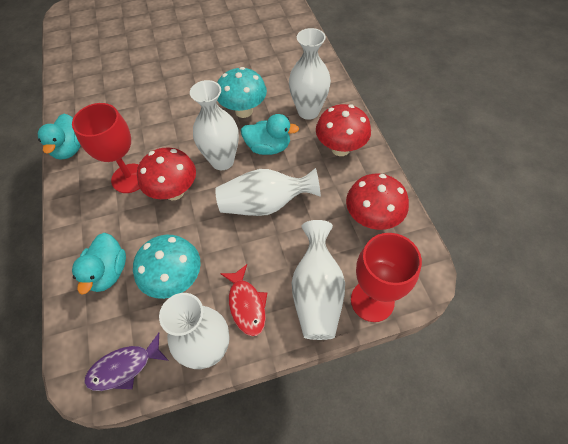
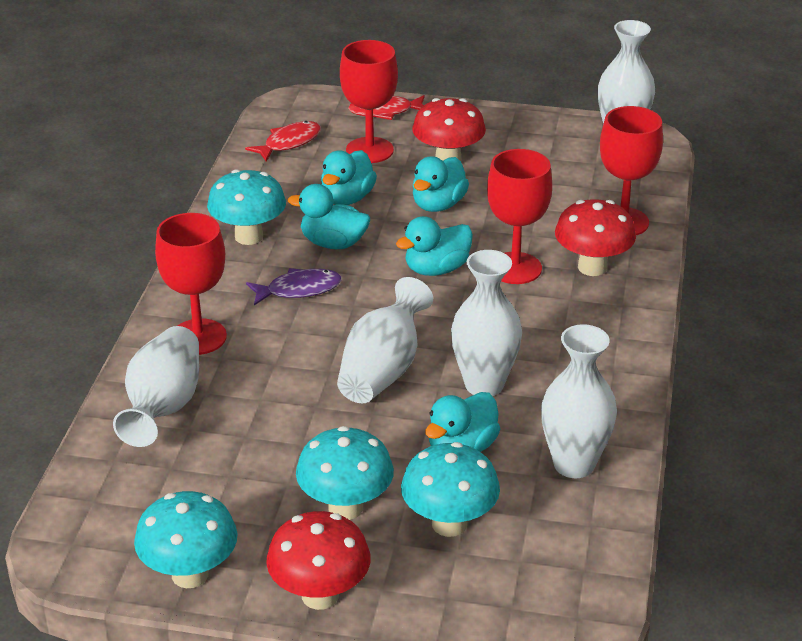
red fish: [220,264,267,336] = 1 -> [245,121,321,162] [348,95,425,120] = 2
red goblet: [72,103,140,193] [351,233,422,322] = 2 -> [155,213,227,355] [340,40,398,163] [487,149,552,284] [600,106,663,235] = 4
turquoise duck: [38,114,81,159] [72,233,126,295] [241,114,299,155] = 3 -> [288,184,370,249] [321,150,377,205] [396,216,473,276] [413,156,469,212] [425,392,500,452] = 5
turquoise mushroom: [133,235,201,299] [217,67,267,118] = 2 -> [134,491,238,588] [207,169,286,245] [296,426,394,520] [401,442,500,537] = 4

